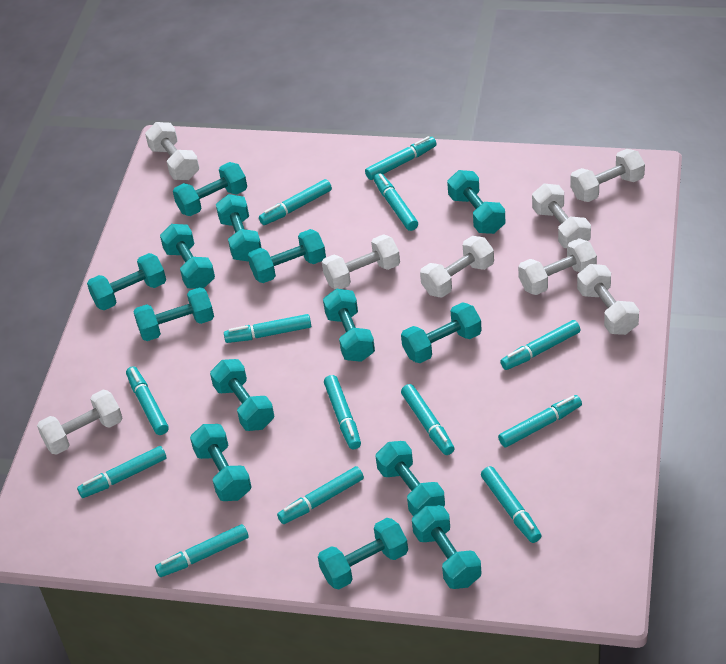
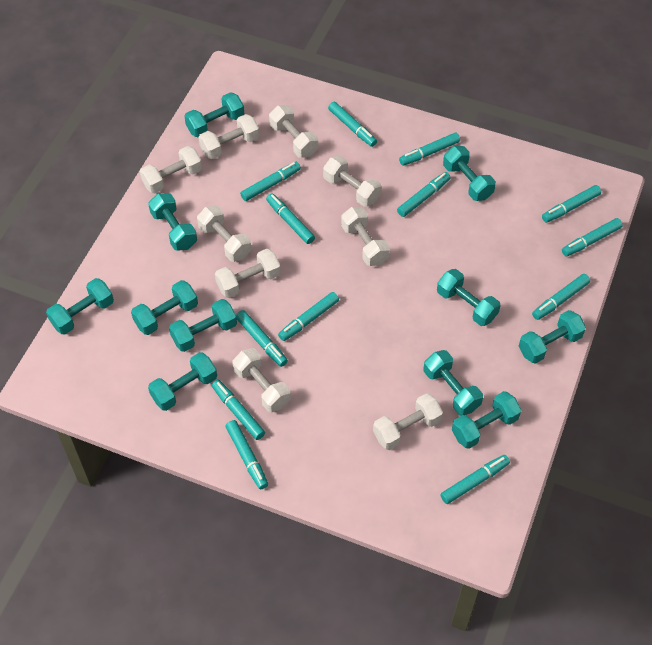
turquoise dumbbell: [87,253,166,310] [133,287,214,341] [160,224,215,289] [173,162,247,216] [190,424,252,501] [210,359,274,431] [216,194,262,262] [248,229,326,283] [318,518,408,589] [323,289,375,362] [376,441,445,516] [401,302,482,363] [412,505,481,589] [447,170,505,234] = 14 -> [46,278,114,334] [131,280,198,335] [148,193,197,251] [148,352,217,411] [169,299,237,352] [184,92,244,137] [424,350,483,416] [437,269,501,326] [443,146,496,201] [452,391,521,449] [519,310,586,364] = 11
white dumbbell: [37,390,122,455] [145,122,200,180] [322,234,400,289] [420,236,494,297] [518,238,597,295] [532,184,591,248] [570,149,645,202] [577,264,639,335] = 8 -> [140,146,202,193] [197,205,252,262] [198,114,259,159] [215,249,281,298] [232,348,291,413] [269,105,318,158] [323,155,381,207] [341,207,390,266] [373,393,443,450] = 9

